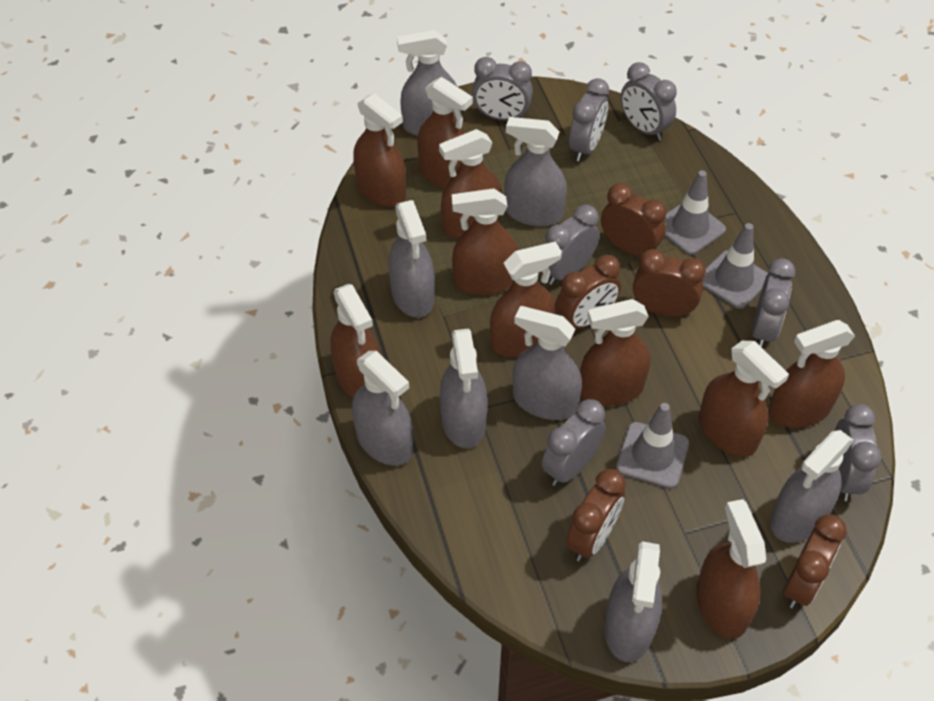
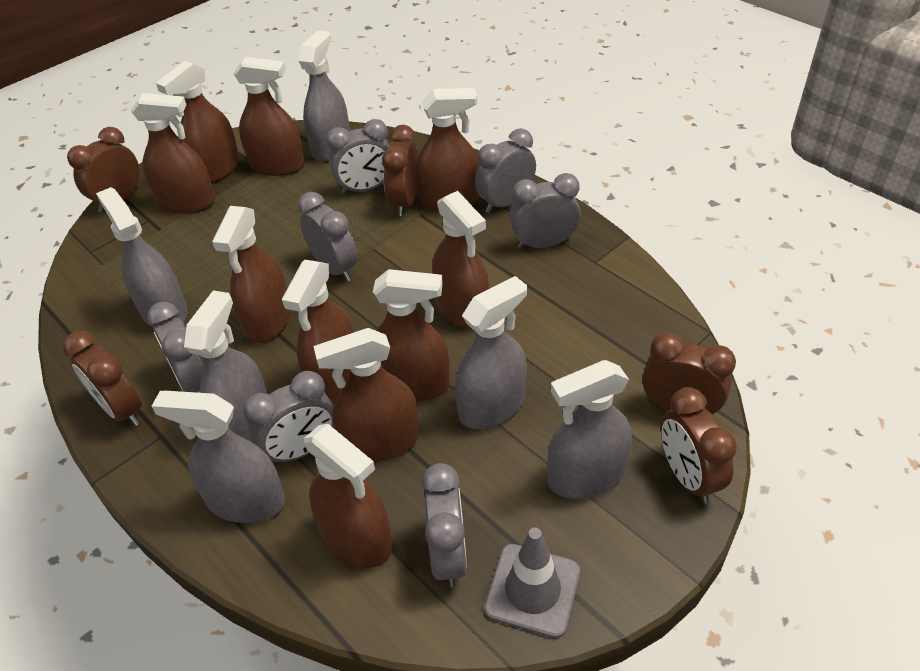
grey spray bottle: [352,351,413,466] [388,200,435,318] [397,30,457,136] [440,328,488,448] [504,117,567,226] [513,306,582,420] [604,541,662,662] [770,430,854,543] = 8 -> [96,187,187,327] [152,391,285,523] [184,290,268,443] [299,30,350,161] [455,276,527,429] [547,360,632,499] = 6
grey traffic cone: [616,403,689,489] [664,170,726,255] [702,223,768,309] = 3 -> [484,527,580,638] = 1

